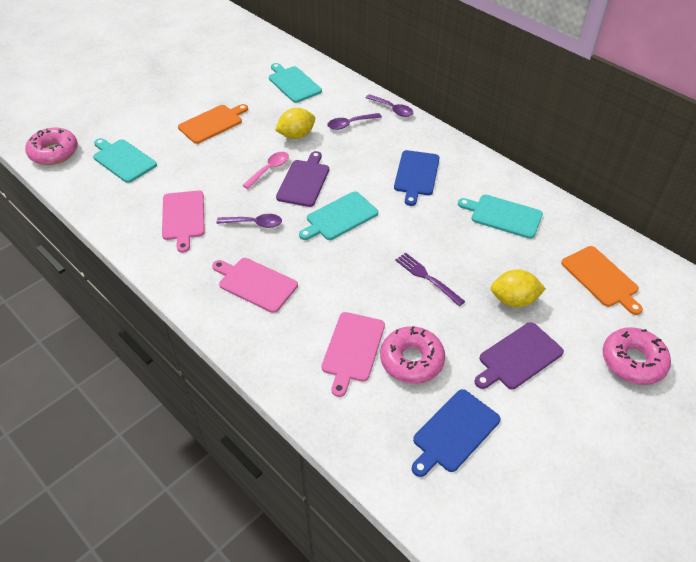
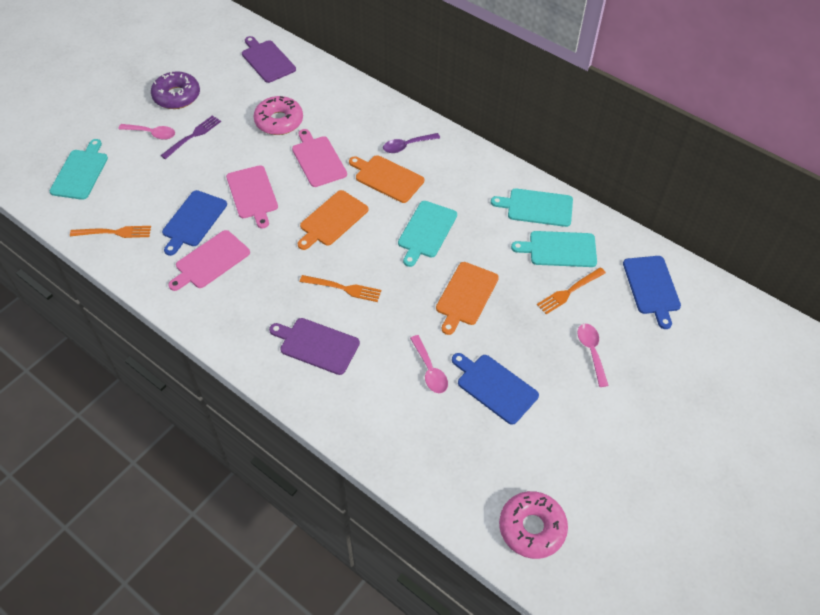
blue cutting board: [394,150,440,206] [412,389,500,477] = 2 -> [162,190,227,256] [452,353,539,425] [623,256,681,329] = 3
orange cutting board: [178,104,248,144] [561,246,643,315] = 2 -> [298,190,369,250] [349,155,424,203] [436,262,499,335] = 3
orange fork: none = 0 -> [70,226,151,238] [300,275,381,302] [537,267,606,314] = 3
pink donut: [25,127,78,165] [380,326,445,384] [603,327,671,385] = 3 -> [254,96,303,135] [499,491,568,559] = 2
pink spoon: [242,152,289,189] = 1 -> [118,124,175,140] [410,335,448,393] [577,324,609,387] = 3
purple donut: none = 0 -> [151,71,200,109] = 1
purple spoon: [216,214,282,228] [327,113,382,130] [365,94,413,117] = 3 -> [383,133,440,153] = 1
yellow lemon: [275,108,315,139] [491,269,546,308] = 2 -> none = 0

